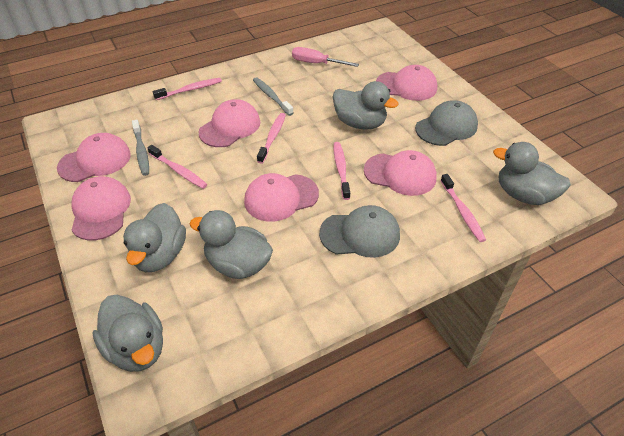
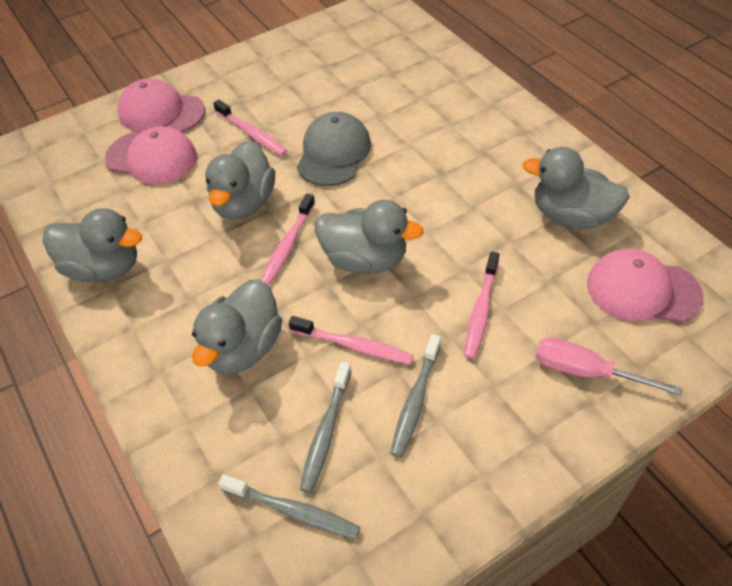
grey cap: [319,205,400,258] [415,100,478,146] = 2 -> [297,112,371,186] = 1
grey toothbrush: [132,120,149,176] [253,77,293,116] = 2 -> [218,474,361,539] [300,362,351,493] [390,334,441,458] = 3
pink cap: [57,133,131,182] [71,176,131,240] [199,99,260,147] [244,173,319,221] [364,150,437,196] [376,65,437,101] = 6 -> [105,126,197,185] [118,78,205,132] [587,248,704,323] = 3
pink toothbrush: [147,145,207,189] [153,78,222,100] [257,113,286,164] [334,142,350,200] [441,174,486,242] = 5 -> [213,100,287,156] [261,194,315,286] [289,316,414,364] [464,252,500,359] = 4

